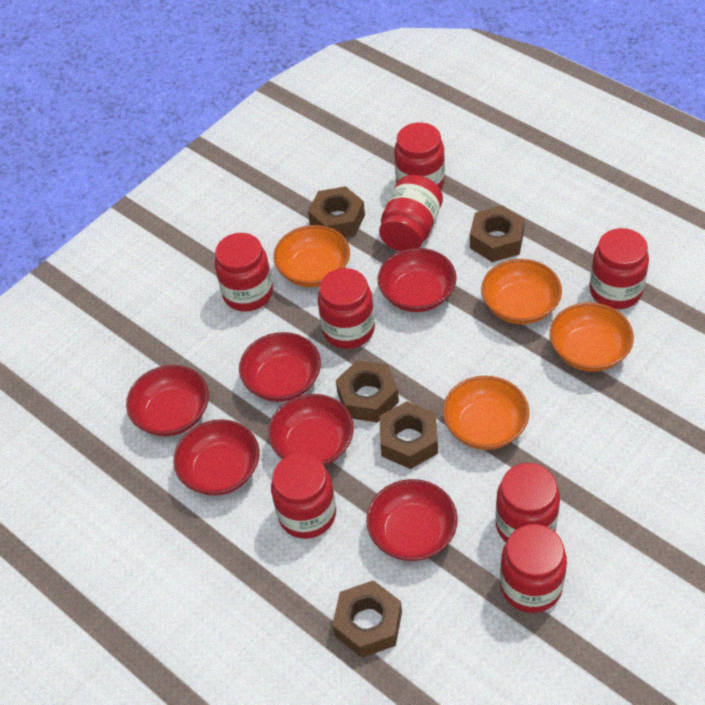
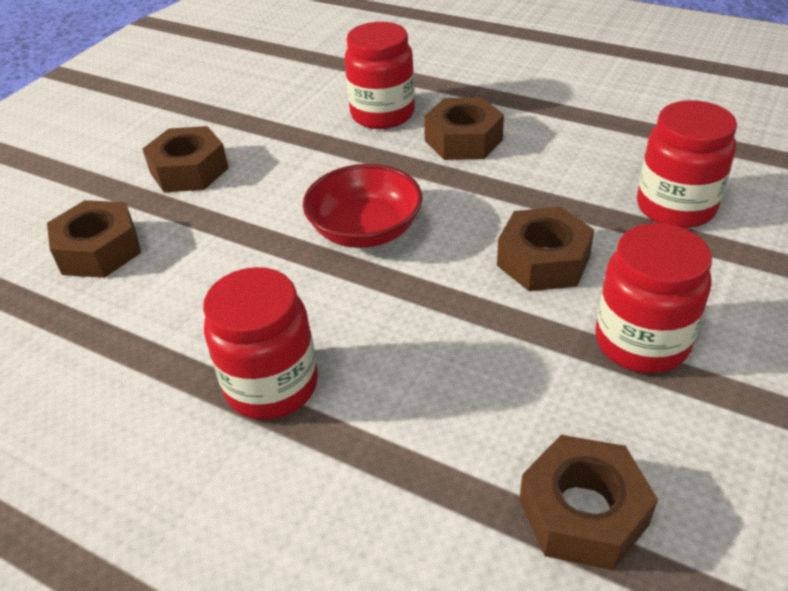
orange bowl: [273,225,350,287] [443,376,529,450] [481,259,562,324] [550,302,634,372] = 4 -> none = 0
red bowl: [126,365,209,437] [173,419,259,496] [239,332,321,402] [268,394,354,466] [366,479,458,561] [377,248,457,312] = 6 -> [303,164,423,248] = 1
red jar: [215,233,273,312] [271,453,336,539] [318,268,375,349] [379,175,443,251] [394,122,445,190] [496,463,560,542] [500,524,567,613] [589,228,649,309] = 8 -> [203,267,318,420] [345,22,415,129] [596,223,712,373] [637,100,737,228] = 4

